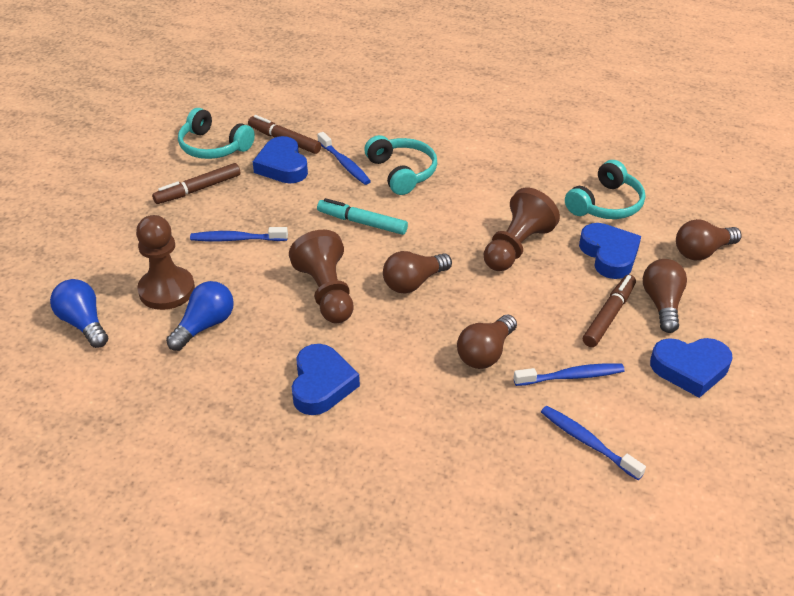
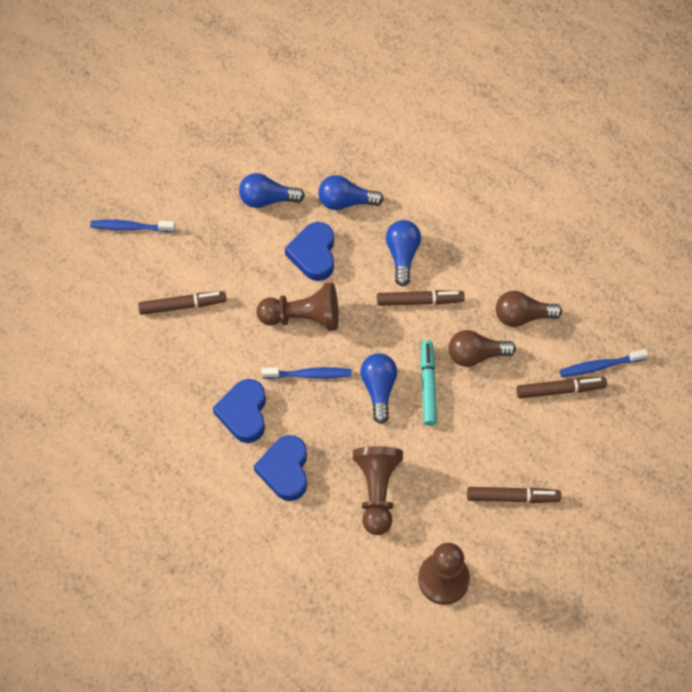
blue heart: [252,136,308,183] [292,344,360,415] [579,223,641,279] [650,338,732,398] = 4 -> [213,379,266,443] [254,435,307,501] [285,222,334,281] = 3
blue light bulb: [50,279,108,348] [166,281,234,351] = 2 -> [239,173,305,208] [318,175,384,210] [360,353,397,424] [386,220,421,287] = 4
blue toothbrush: [190,227,288,241] [317,132,371,185] [514,363,625,386] [541,406,646,480] = 4 -> [90,220,175,232] [262,367,352,379] [559,349,648,377] = 3
brown light bulb: [383,251,452,293] [457,314,517,369] [643,259,687,333] [676,219,742,260] = 4 -> [448,330,516,367] [496,291,562,327] = 2
brown marker: [152,163,241,204] [248,115,321,154] [583,275,636,347] = 3 -> [138,291,227,315] [377,290,465,306] [467,487,561,503] [516,377,607,399] = 4
turquoise headphones: [178,108,255,159] [364,135,437,195] [565,160,645,219] = 3 -> none = 0

